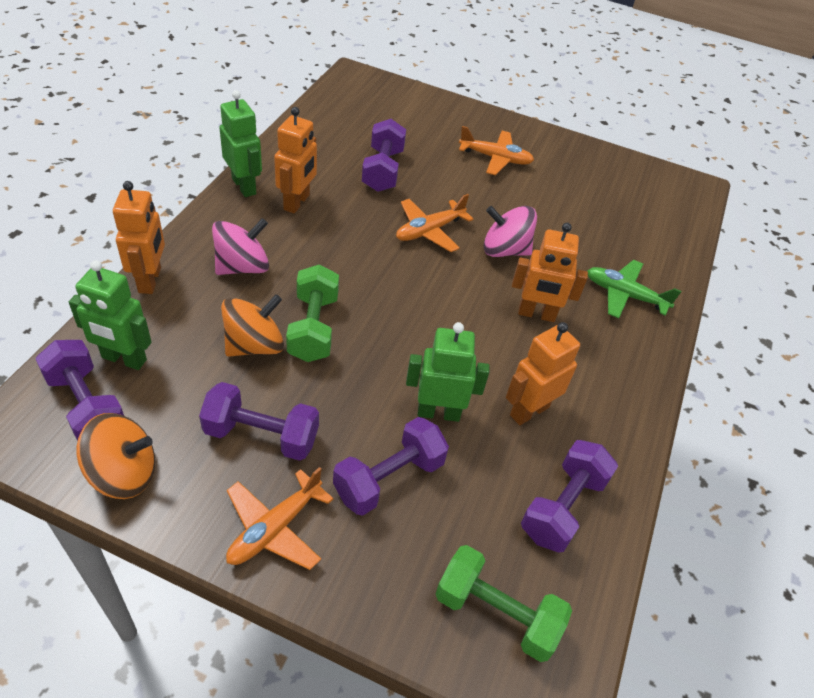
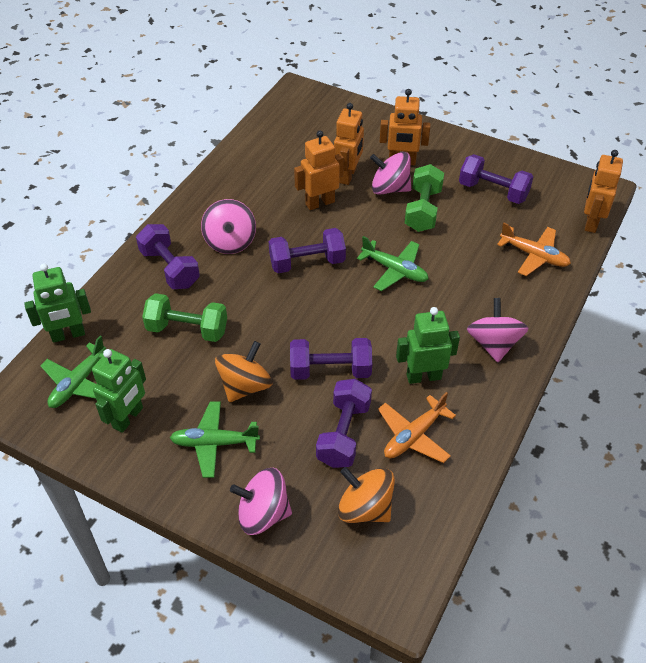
green plane: [587,260,681,318] = 1 -> [40,336,106,408] [170,401,260,478] [357,236,428,291] = 3
orange plane: [226,467,334,570] [396,194,473,252] [459,126,534,175] = 3 -> [378,392,456,463] [497,223,571,276] = 2
pink spinning top: [212,218,269,275] [483,206,537,257] = 2 -> [201,199,256,254] [230,468,292,535] [370,152,411,195] [467,298,529,362] = 4

